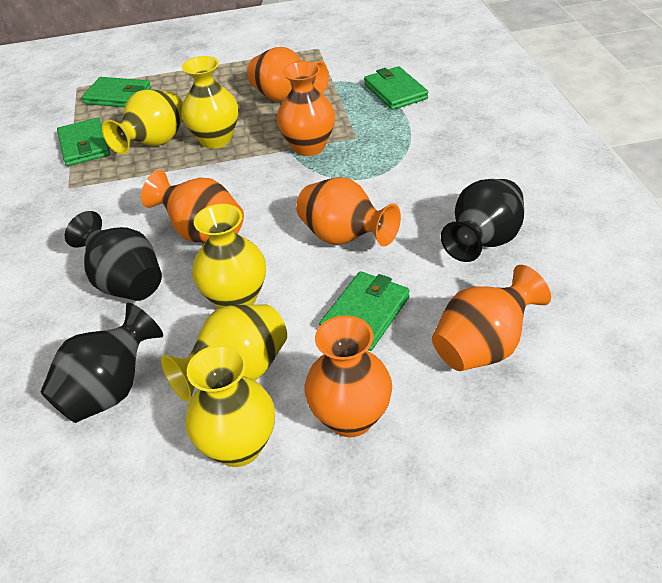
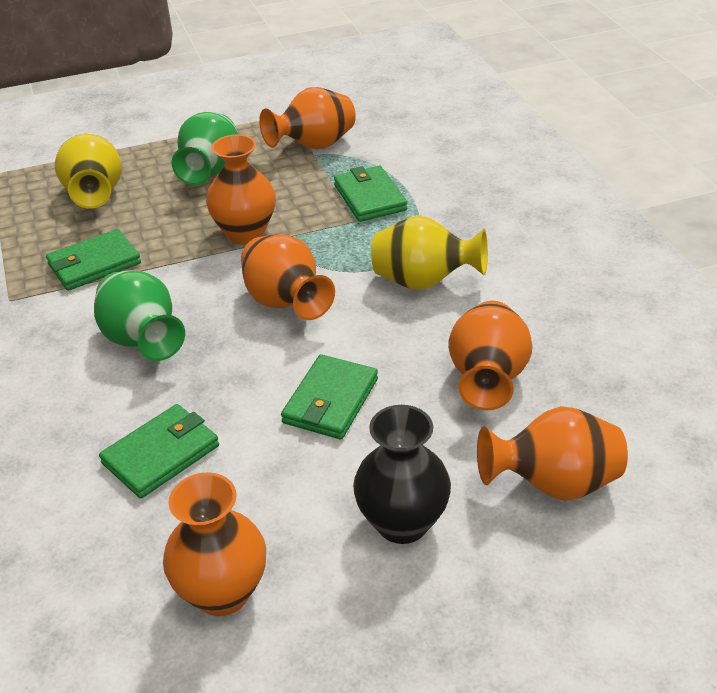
black vase: [40,303,163,423] [65,211,162,301] [441,179,524,262] = 3 -> [353,405,451,544] = 1
green vase: none = 0 -> [94,270,185,361] [172,112,238,185] = 2
yellow vase: [102,89,183,154] [161,304,287,402] [181,56,238,149] [185,345,275,467] [192,204,266,308] = 5 -> [55,134,122,209] [371,215,488,290] = 2

